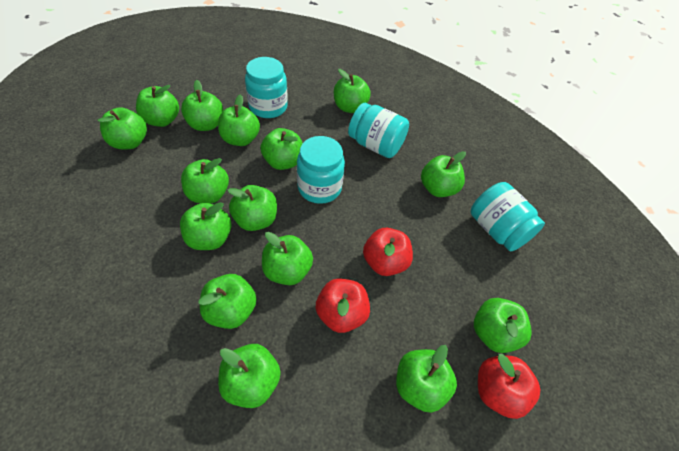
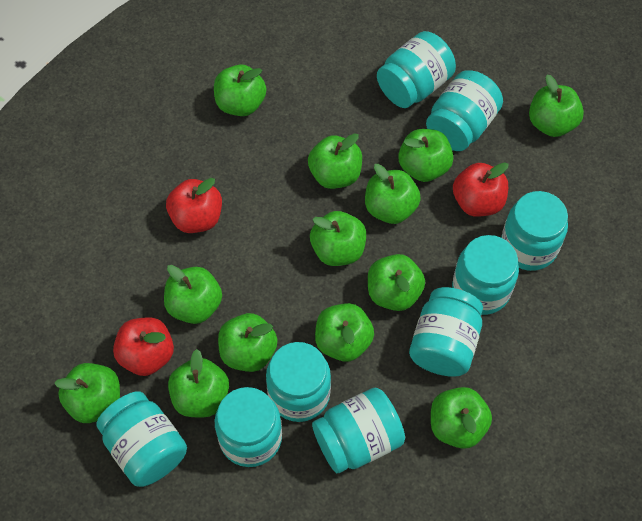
green apple: [98,107,147,150] [136,85,179,127] [180,202,231,250] [181,80,223,131] [181,158,229,203] [198,274,257,329] [218,94,260,146] [218,344,281,408] [227,185,277,231] [260,128,303,170] [262,232,313,285] [334,69,371,113] [396,345,457,413] [421,151,466,197] [474,298,532,353] = 15 -> [54,363,120,423] [164,265,222,324] [168,349,229,417] [214,65,266,116] [218,313,278,372] [308,133,362,189] [310,211,366,266] [315,303,374,362] [365,164,421,224] [368,254,425,311] [398,129,453,182] [431,387,492,449] [529,75,584,137] = 13
turquoise jar: [245,57,288,118] [297,136,345,204] [348,103,409,158] [471,182,545,251] = 4 -> [96,391,187,487] [215,387,282,467] [266,342,331,422] [312,388,405,473] [377,31,456,108] [409,287,483,377] [426,70,503,151] [452,235,519,315] [501,191,568,271] = 9

